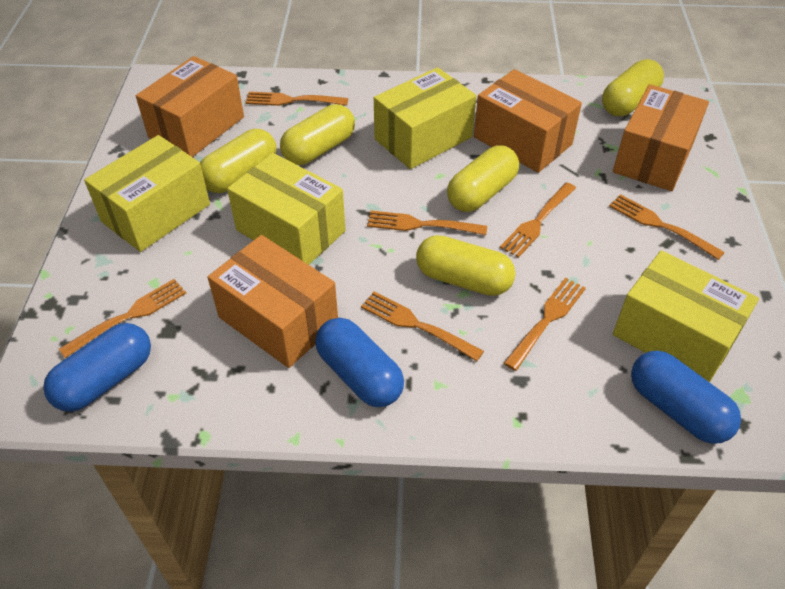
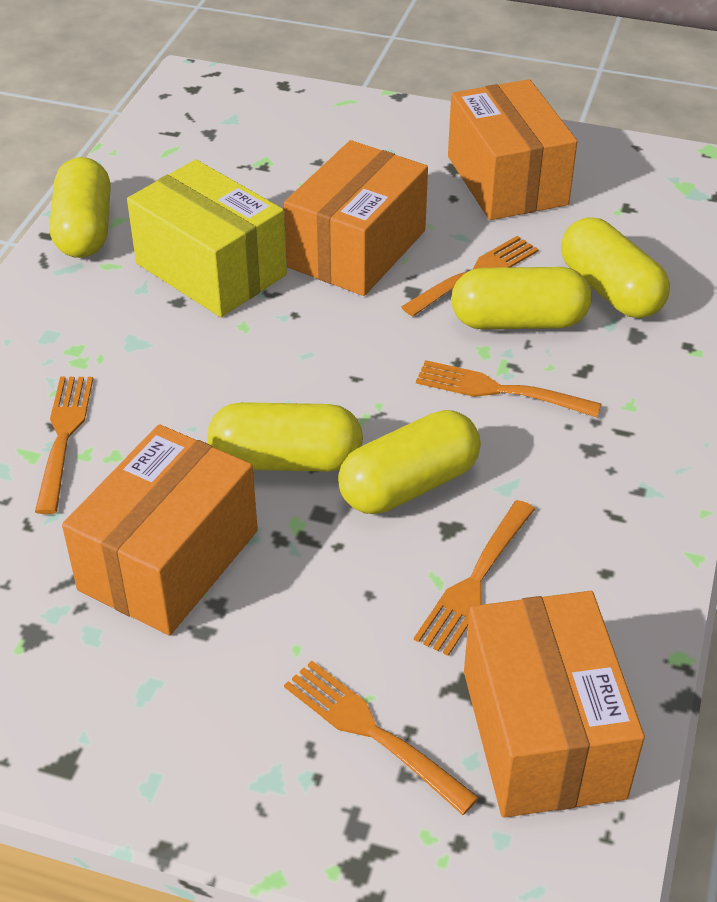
blue capsule: [43,323,151,412] [315,318,404,407] [631,350,741,444] = 3 -> none = 0
orange fork: [59,279,186,358] [245,91,348,106] [361,291,484,361] [367,210,487,235] [500,182,576,258] [504,278,586,371] [609,194,725,260] = 7 -> [35,377,93,514] [284,661,479,815] [401,236,539,316] [414,500,535,656] [416,360,601,417] = 5
yellow box: [84,135,210,252] [227,153,346,265] [374,67,476,169] [613,250,759,382] = 4 -> [127,160,287,317] = 1

